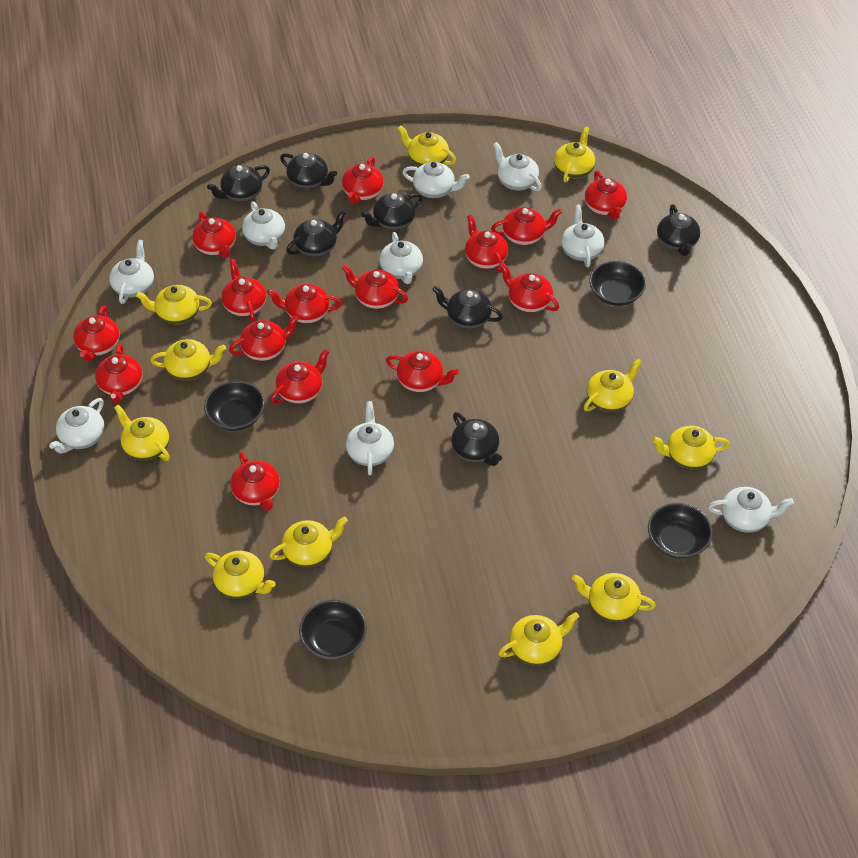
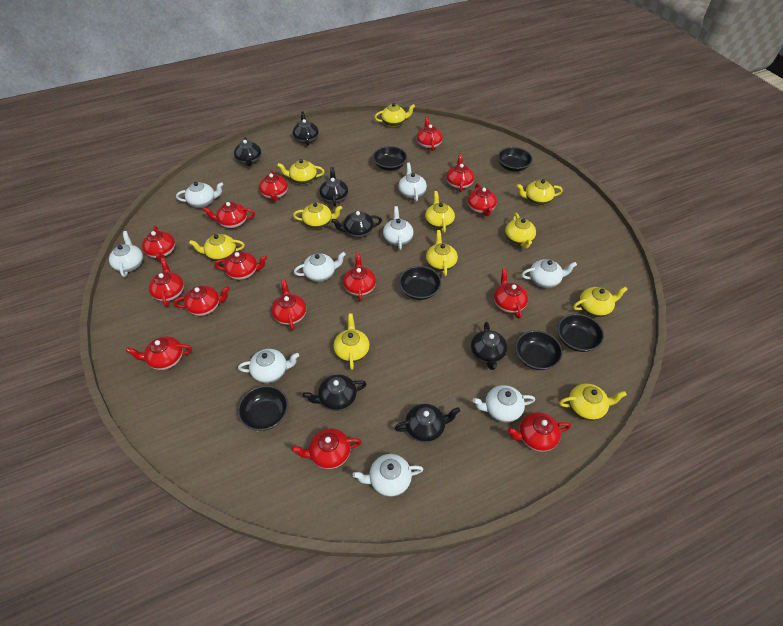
black bowl: [204,381,265,431] [299,600,367,660] [589,261,646,306] [648,503,713,559] = 4 -> [238,385,288,431] [373,146,407,171] [399,266,441,300] [498,147,533,172] [515,330,563,370] [557,314,604,352] = 6

